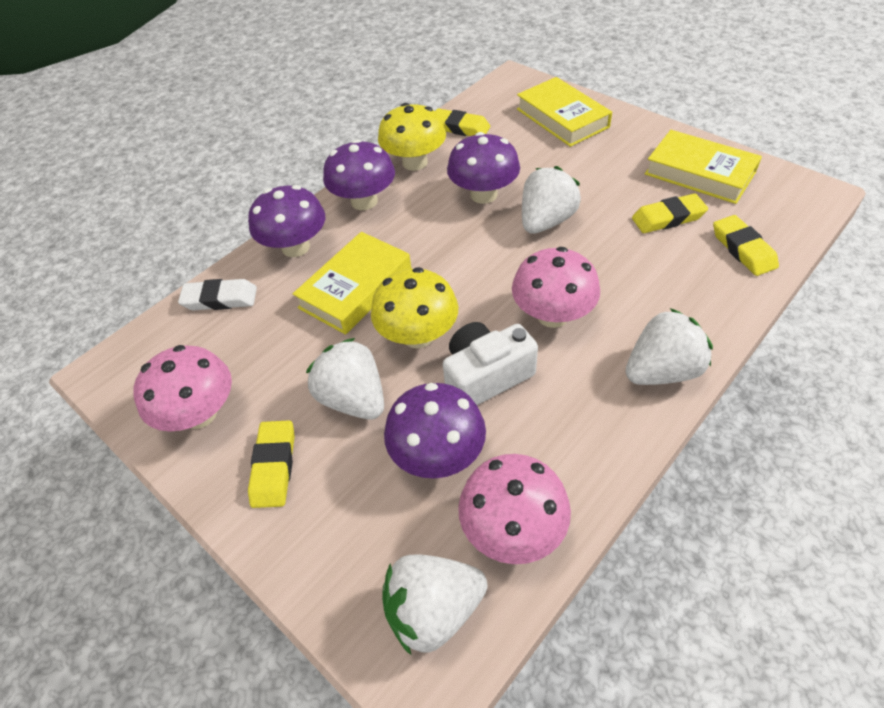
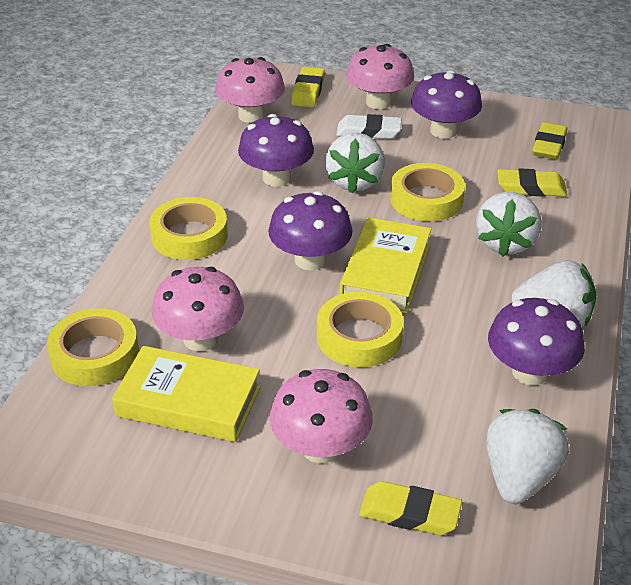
pink mushroom: [133,345,232,432] [458,454,571,564] [512,247,600,328] = 3 -> [152,267,244,351] [215,57,285,123] [270,369,373,463] [346,44,414,109] = 4
white camera: [443,322,538,405] = 1 -> none = 0
yellow book: [293,232,411,335] [517,77,612,147] [645,130,762,204] = 3 -> [112,346,261,442] [340,217,431,313] = 2
yellow mushroom: [371,267,458,348] [378,103,446,171] = 2 -> none = 0
yellow tape: none = 0 -> [47,308,139,386] [149,197,228,260] [317,292,403,367] [390,163,465,221] = 4

